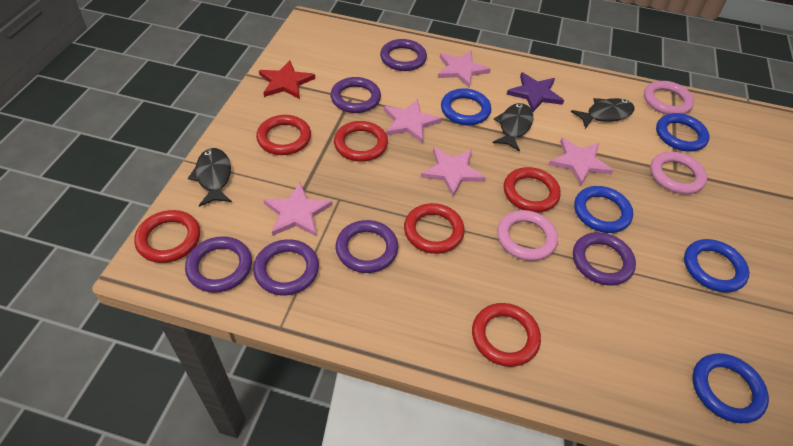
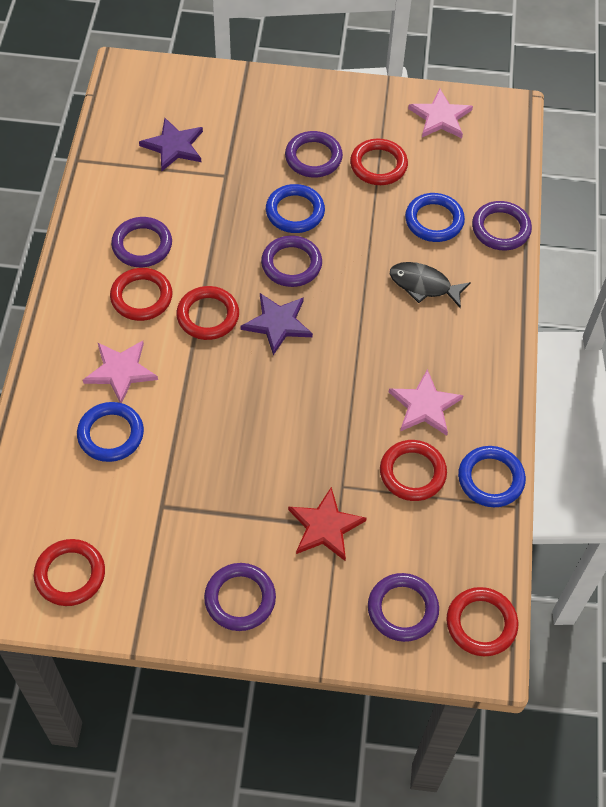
black fish: [188,148,232,207] [493,103,533,152] [571,98,635,129] = 3 -> [390,262,471,308] = 1
blue ring: [441,88,491,125] [574,186,633,233] [656,113,710,151] [684,239,749,293] [693,353,769,423] = 5 -> [77,402,144,462] [266,184,325,233] [405,193,465,242] [458,446,526,507] = 4
pink ring: [497,210,558,261] [644,81,694,115] [650,152,707,194] = 3 -> none = 0
pink star: [263,183,332,237] [384,99,442,143] [421,147,486,196] [438,51,491,88] [549,138,613,186] = 5 -> [83,341,158,403] [389,369,464,436] [408,89,473,138] = 3
purple star: [507,72,564,112] = 1 -> [139,118,203,171] [241,293,313,355] = 2

